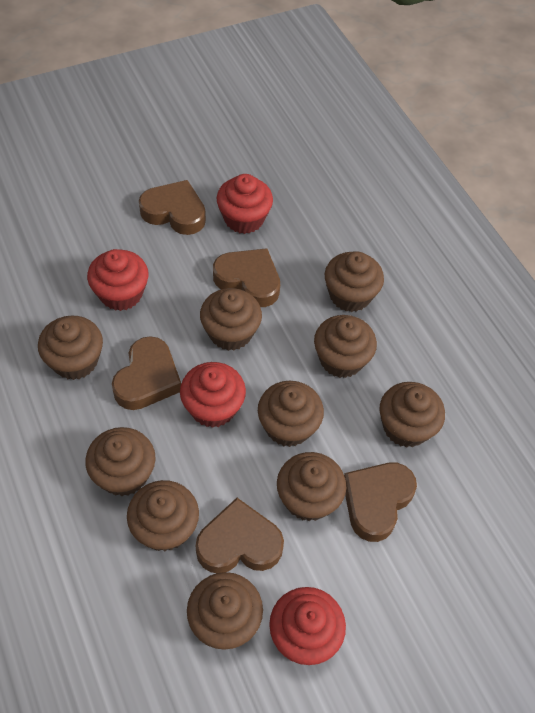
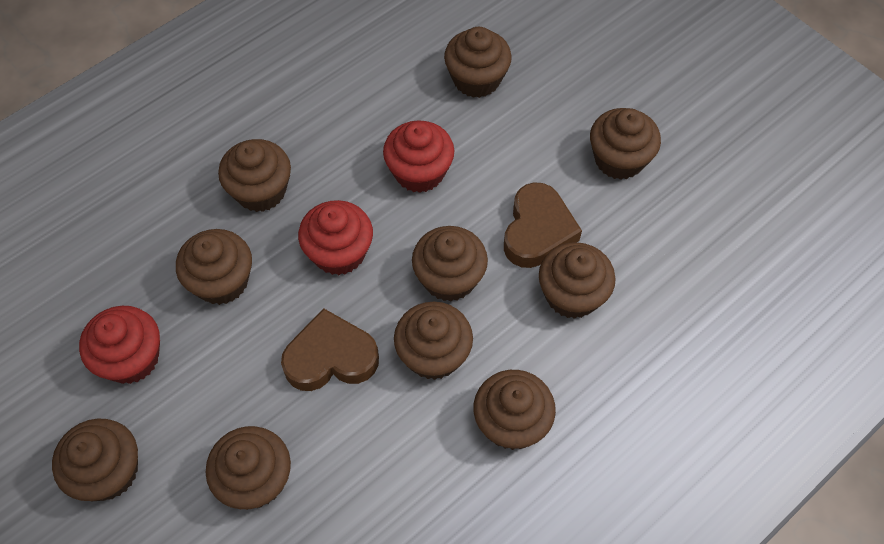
brown heart: [112,336,181,410] [139,180,206,235] [196,498,284,573] [213,248,280,307] [344,462,417,542] = 5 -> [281,308,379,391] [504,182,582,268] = 2
red cupcake: [87,249,149,311] [180,362,246,428] [217,174,273,234] [269,587,346,665] = 4 -> [79,306,160,384] [298,200,373,275] [383,120,455,193] = 3

